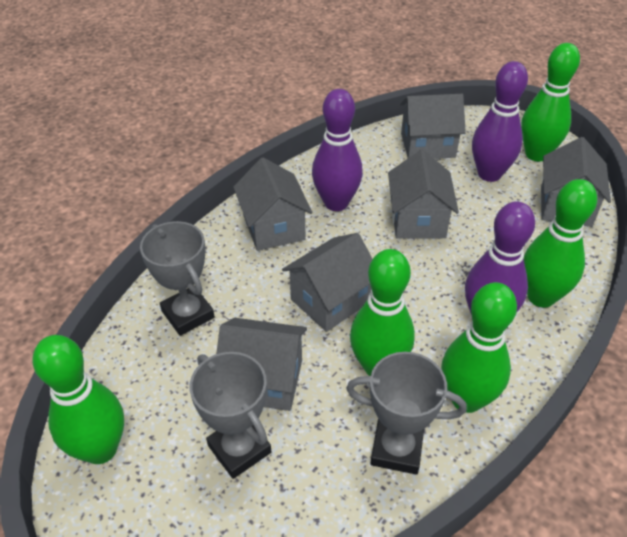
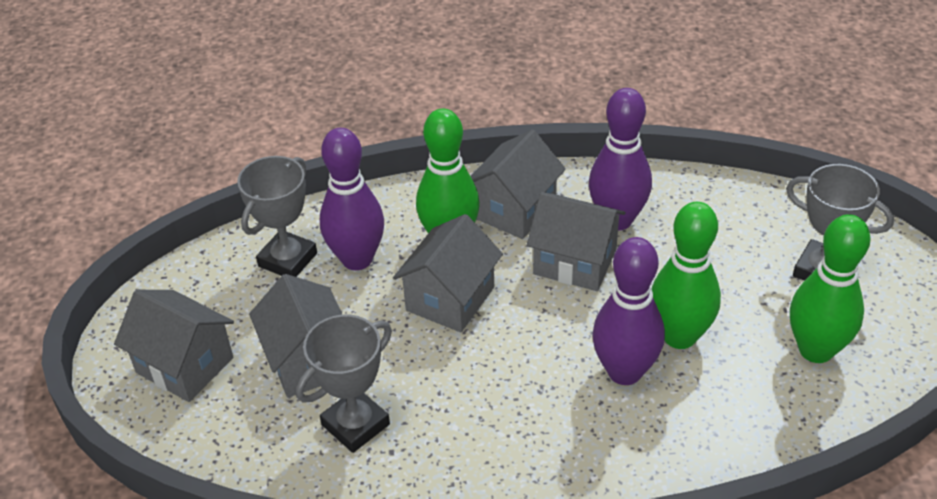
green bowling pin: [32,335,124,464] [350,249,415,376] [441,282,517,413] [521,43,580,162] [523,179,597,307] = 5 -> [416,108,480,233] [652,202,721,349] [790,214,871,363] = 3
grey house: [216,318,307,411] [233,157,312,251] [282,233,372,332] [388,150,459,238] [400,94,466,159] [541,137,611,227] = 6 -> [114,290,234,402] [249,274,343,398] [393,214,503,332] [471,129,566,239] [527,192,626,291] = 5

